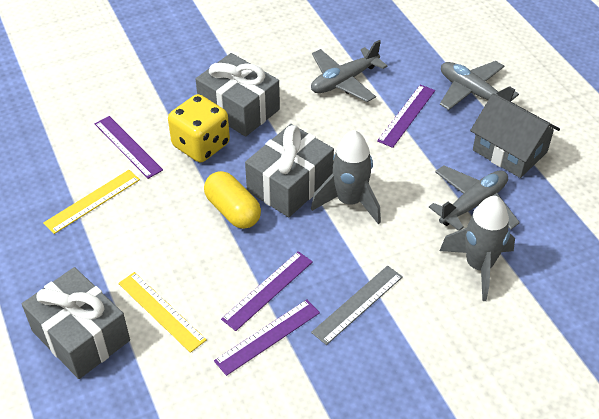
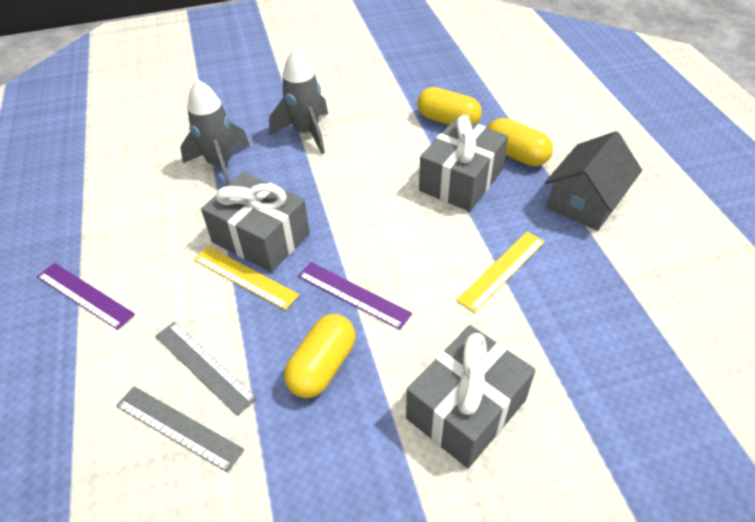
grey plane: [311,40,387,102] [429,165,520,231] [440,61,519,110] = 3 -> none = 0
grey ruler: [311,266,403,345] = 1 -> [116,386,244,472] [155,322,257,416] = 2
purple ruler: [95,116,163,179] [214,299,320,376] [221,251,313,331] [377,84,435,148] = 4 -> [37,263,135,330] [298,262,412,330] = 2
yellow capsule: [204,171,261,229] = 1 -> [284,314,355,398] [418,87,482,125] [487,118,553,166] = 3
yellow dice: [168,94,230,162] = 1 -> none = 0

